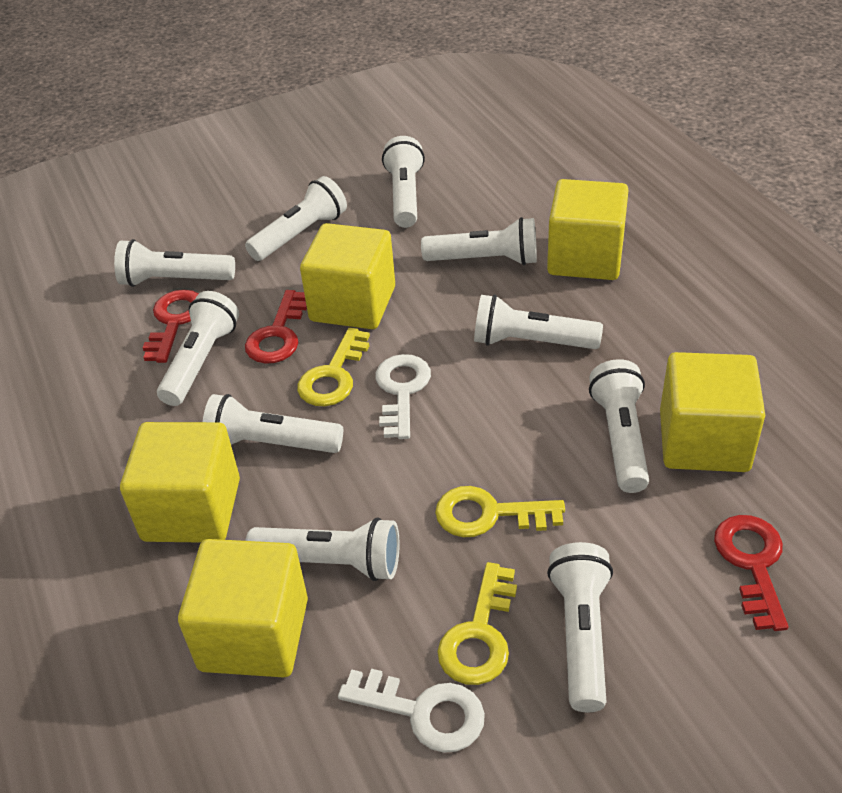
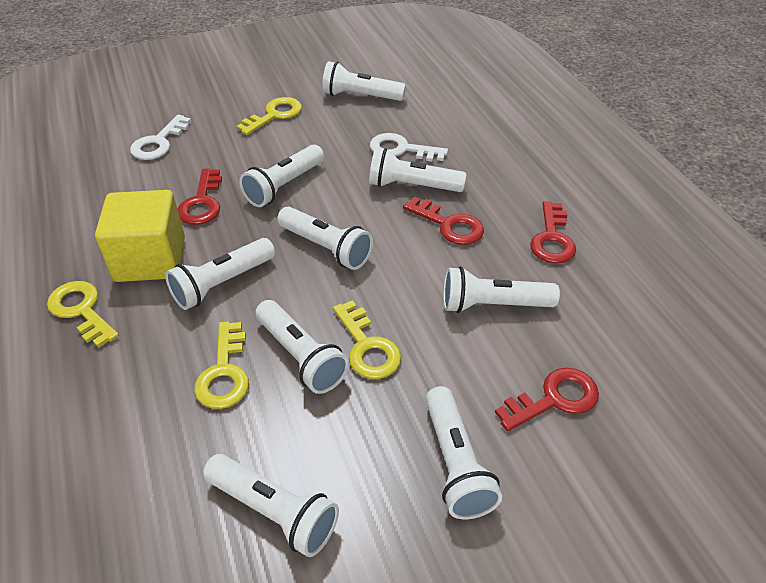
red key: [143,290,198,363] [245,290,307,364] [714,515,788,631] = 3 -> [178,169,222,225] [403,197,484,245] [495,367,599,431] [530,201,576,264] = 4
white flashlight: [114,239,235,287] [157,291,239,406] [203,394,343,453] [245,176,347,261] [245,517,400,581] [382,136,425,228] [421,217,537,265] [474,295,603,349] [547,542,613,712] [589,359,649,493] = 10 -> [165,238,275,310] [203,454,339,557] [239,145,324,207] [255,300,349,394] [277,207,373,270] [322,61,406,101] [369,148,466,192] [426,386,502,519] [443,267,560,313] = 9
yellow cube: [120,422,240,543] [178,539,308,677] [300,223,395,329] [547,179,629,280] [660,352,765,472] = 5 -> [95,190,185,282] = 1
yellow key: [297,327,370,406] [435,486,565,537] [437,562,517,685] = 3 -> [47,281,119,348] [194,321,249,409] [236,97,302,135] [333,300,401,379] = 4

